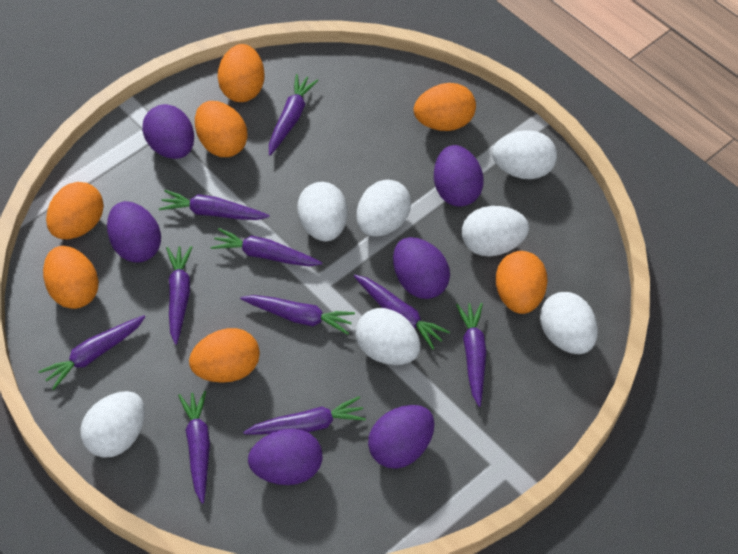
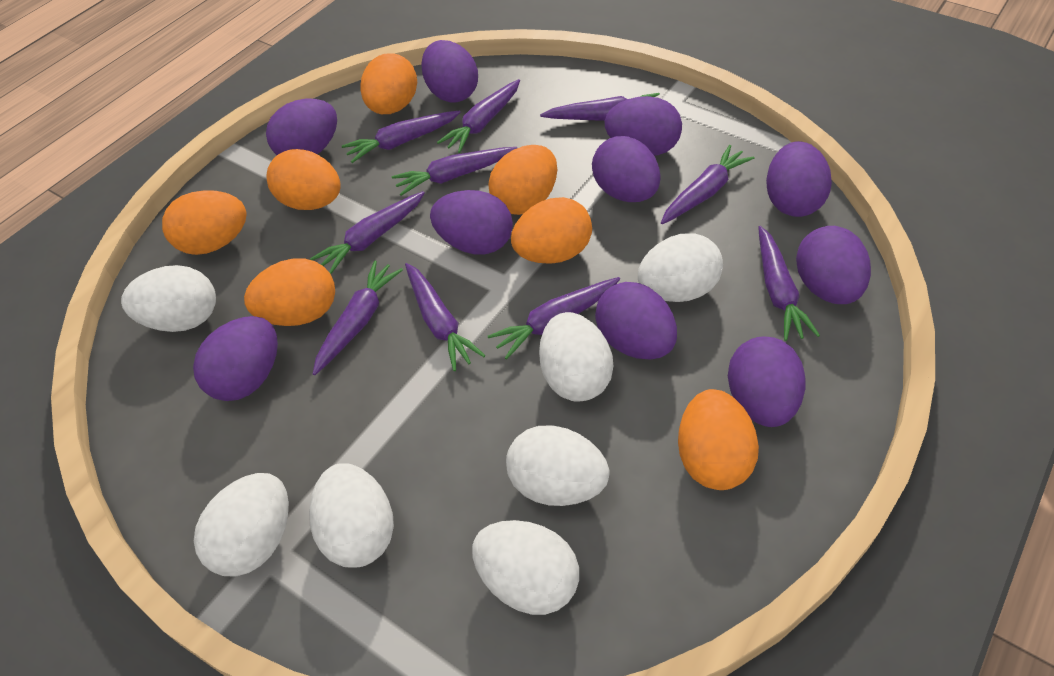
purple egg: [107,201,161,263] [142,104,194,159] [248,428,322,485] [368,405,434,469] [393,237,450,299] [434,145,484,207] = 6 -> [193,316,278,401] [266,99,337,155] [421,40,478,103] [430,190,513,255] [592,136,660,202] [595,282,677,360] [604,96,682,156] [728,336,806,427] [766,141,832,217] [796,226,871,304] = 10

